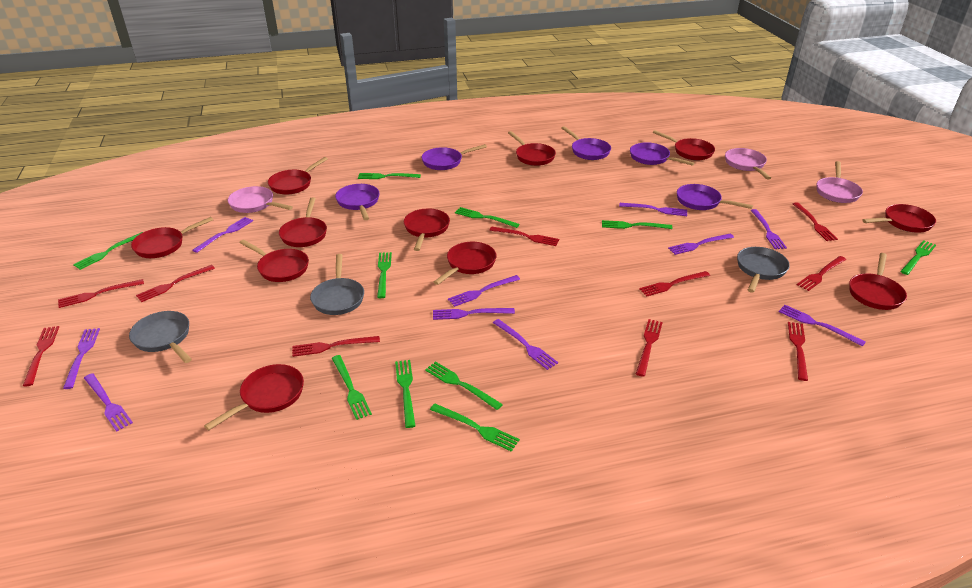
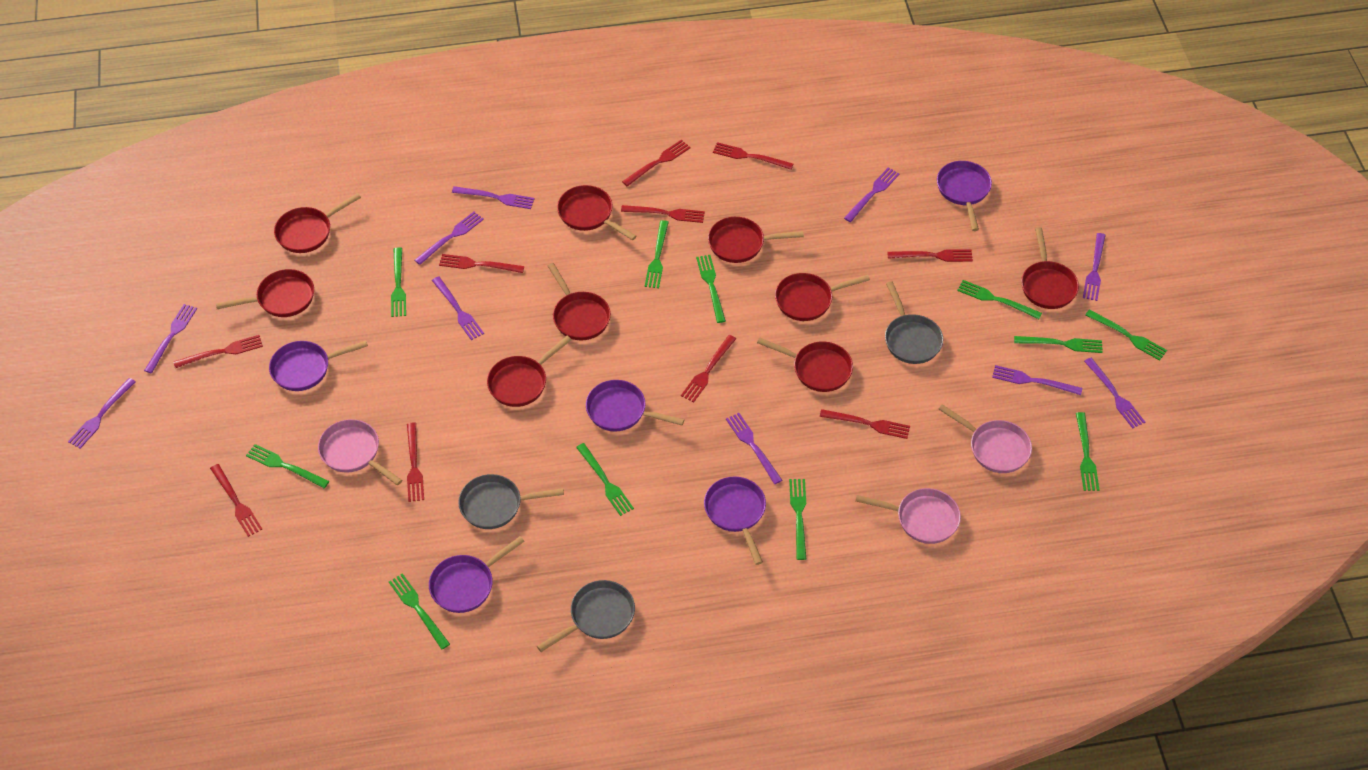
green fork: [73,232,143,270] [332,355,372,420] [358,173,421,179] [377,252,392,298] [395,360,416,428] [425,361,503,410] [430,404,520,452] [455,207,520,228] [602,220,673,229] [900,240,936,275] = 10 -> [246,444,329,488] [389,573,450,650] [391,247,406,317] [576,443,634,516] [645,220,669,288] [696,255,726,323] [789,479,806,560] [957,280,1042,319] [1014,336,1103,353] [1076,412,1099,491] [1085,309,1167,361] = 11
red pan: [131,217,213,258] [204,364,304,430] [239,239,309,282] [268,157,328,195] [279,197,327,247] [404,209,450,251] [434,242,497,285] [508,131,556,166] [653,130,715,160] [849,253,907,310] [862,204,936,232] = 11 -> [215,269,314,317] [274,193,361,253] [487,336,571,407] [548,263,611,340] [557,185,637,240] [708,217,804,263] [757,337,853,392] [775,273,870,321] [1021,227,1079,309] = 9

